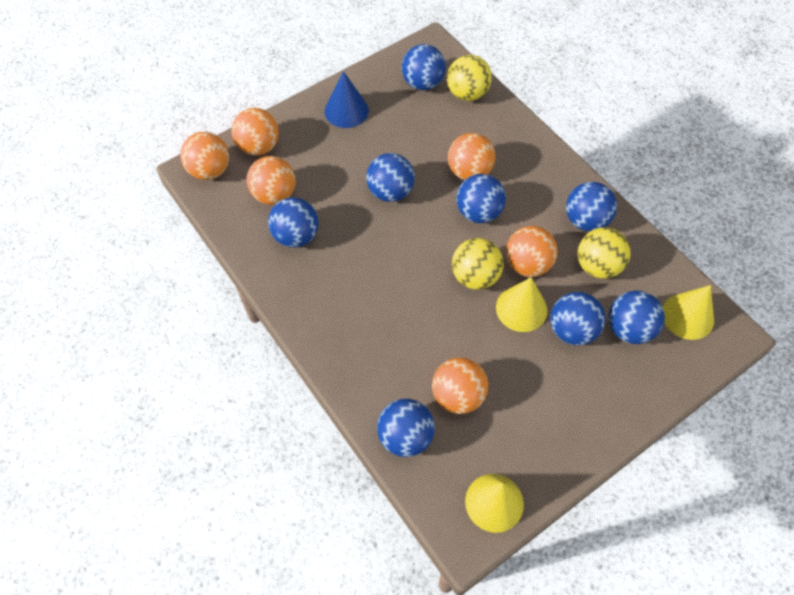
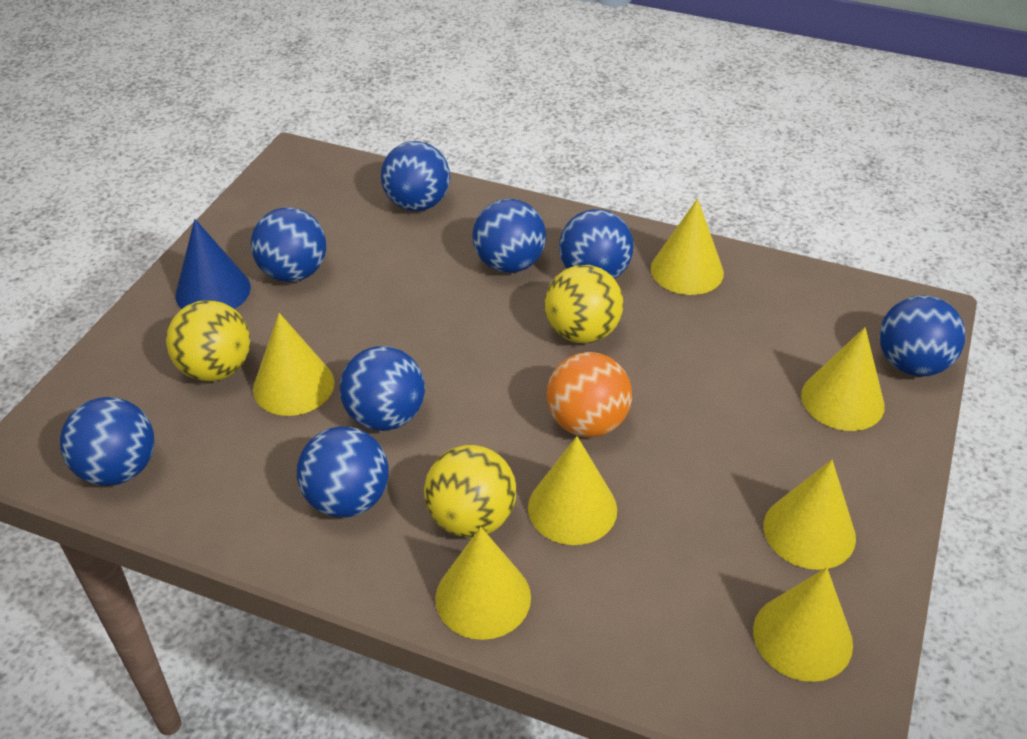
orange ball: [180,132,229,180] [231,108,279,156] [247,156,296,205] [432,358,488,414] [448,133,496,180] [506,226,557,277] = 6 -> [547,352,632,437] = 1
yellow cone: [465,474,524,533] [496,277,547,332] [663,285,714,340] = 3 -> [253,313,335,416] [435,527,531,640] [528,436,617,545] [651,199,724,295] [753,567,853,682] [764,460,856,570] [801,327,885,431] = 7

